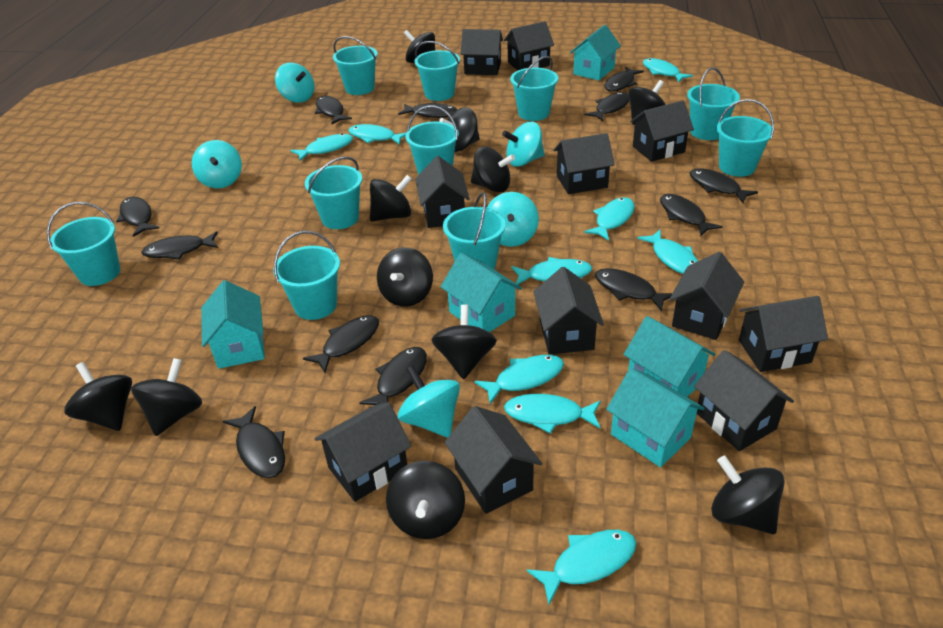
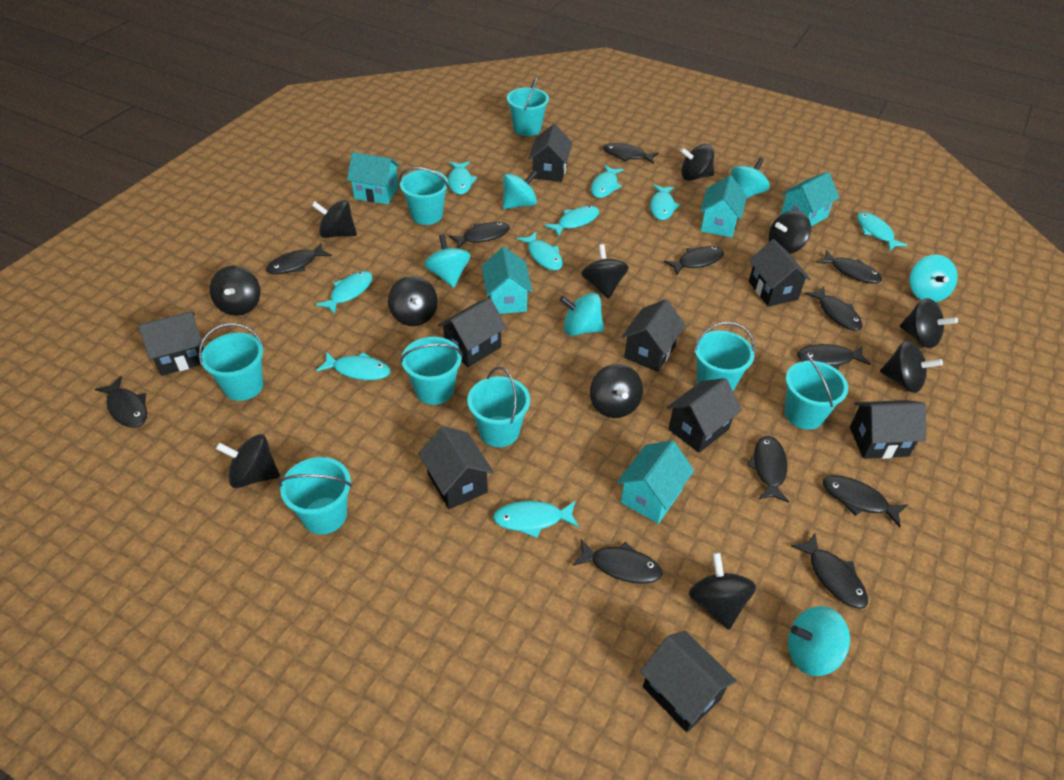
black house: [314,402,411,502] [415,156,470,228] [444,406,542,514] [461,29,503,75] [504,21,554,70] [533,267,604,355] [553,133,615,194] [630,100,694,162] [669,252,744,340] [694,350,794,451] [739,296,828,372] = 11 -> [138,311,204,376] [418,426,494,509] [438,298,507,367] [529,124,573,182] [621,299,685,372] [640,631,737,732] [667,378,742,453] [749,239,811,307] [850,400,926,459] = 9
turquoise bucket: [47,202,120,286] [273,231,340,320] [305,157,362,229] [333,36,378,95] [405,105,459,175] [414,41,460,101] [443,192,506,269] [510,56,558,121] [687,67,740,140] [717,99,774,177] = 10 -> [199,323,263,401] [279,457,352,534] [399,167,449,225] [400,337,463,405] [467,367,530,447] [507,76,549,136] [694,322,755,391] [784,354,848,430] = 8
turquoise spinning top: [192,140,242,188] [275,63,314,103] [398,365,460,438] [487,192,539,247] [502,121,545,167] = 5 -> [424,234,471,288] [503,170,538,209] [559,293,604,336] [731,157,770,198] [788,606,850,676] [909,255,958,302] = 6

